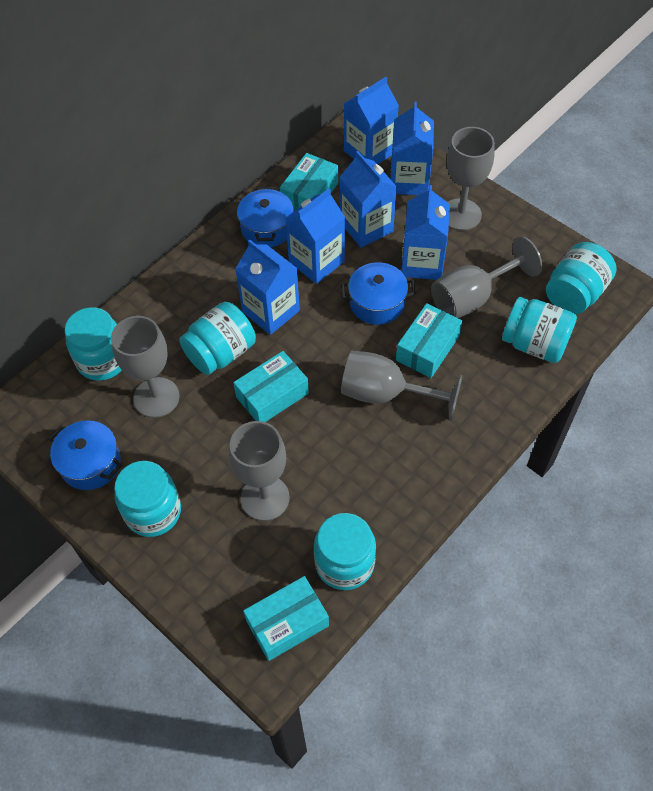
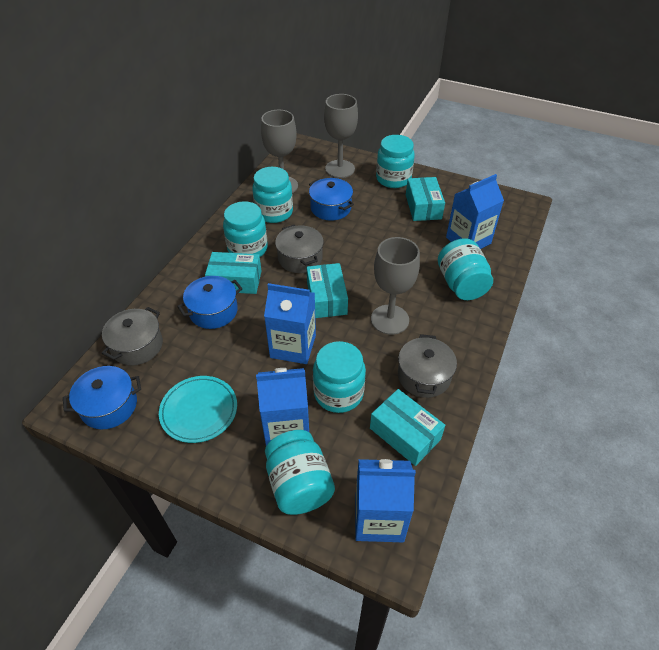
blue carton: [235,240,300,335] [285,188,345,284] [340,151,397,248] [344,77,399,164] [391,102,434,195] [401,185,450,280] = 6 -> [256,368,309,446] [264,283,316,364] [356,459,416,542] [446,174,504,249] = 4
grey goblet: [111,316,180,418] [229,421,290,521] [341,351,463,422] [431,236,542,318] [447,127,495,231] = 5 -> [261,110,298,193] [324,94,358,178] [371,237,420,335] = 3
grey pot: none = 0 -> [102,307,163,365] [275,225,324,273] [398,334,457,398] = 3
turquoise plate: none = 0 -> [159,376,237,443] = 1

